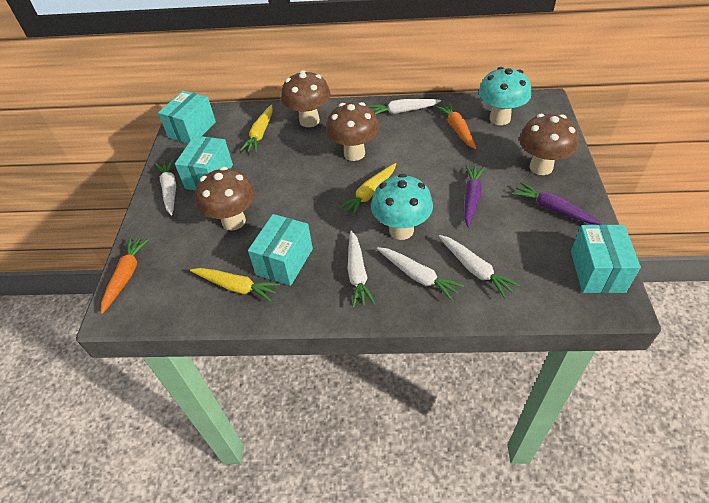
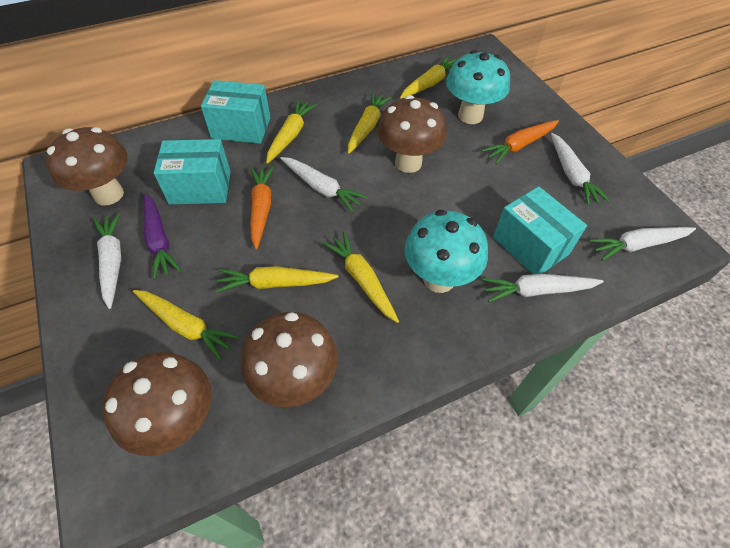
purple carrot: [464,165,485,228] [512,182,603,225] = 2 -> [144,193,181,280] = 1
turquoise box: [158,90,216,143] [175,136,233,190] [248,214,313,286] [571,224,641,293] = 4 -> [154,139,231,205] [201,80,271,144] [493,186,587,274] = 3
yellow carrot: [190,268,280,302] [240,105,273,153] [338,163,396,217] = 3 -> [133,290,239,361] [216,266,339,293] [266,100,317,164] [322,232,399,323] [348,92,392,154] [400,56,456,99] = 6

